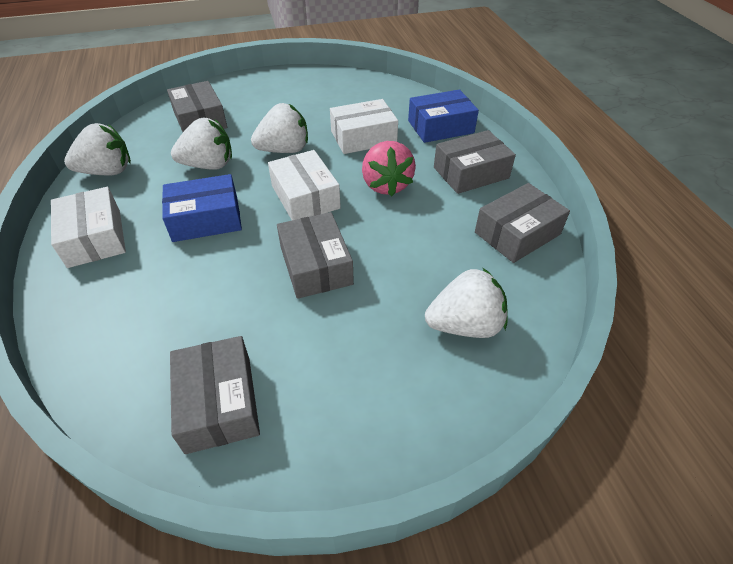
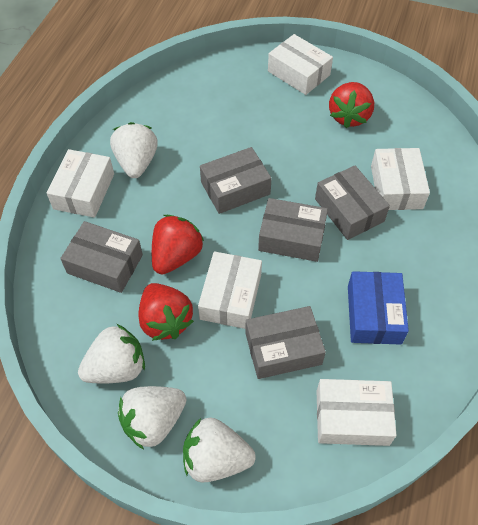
blue box: [162,174,242,242] [408,89,479,143] = 2 -> [348,271,409,345] = 1
pink strawberry: [362,141,416,197] = 1 -> none = 0
red strawberry: none = 0 -> [138,283,194,341] [152,215,204,275] [329,82,374,128] = 3
white box: [51,187,126,268] [268,150,341,220] [330,99,398,154] = 3 -> [47,149,114,218] [198,251,262,329] [268,34,333,95] [317,379,397,446] [371,148,430,210] = 5

